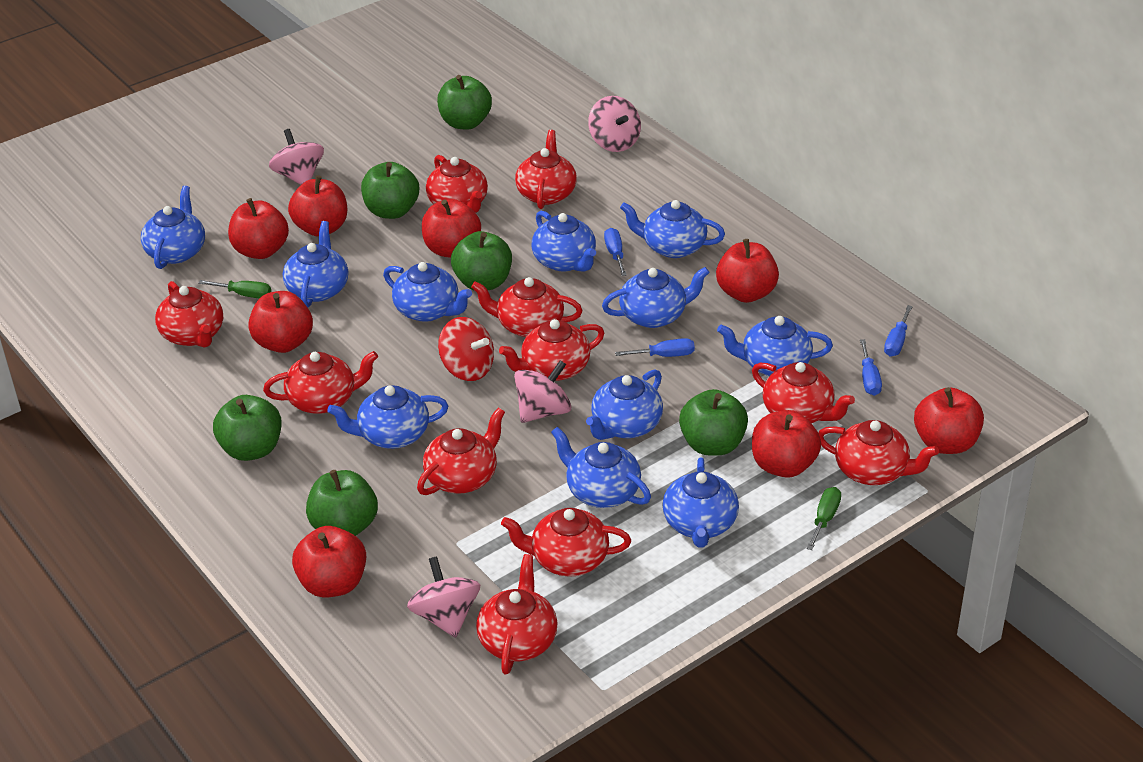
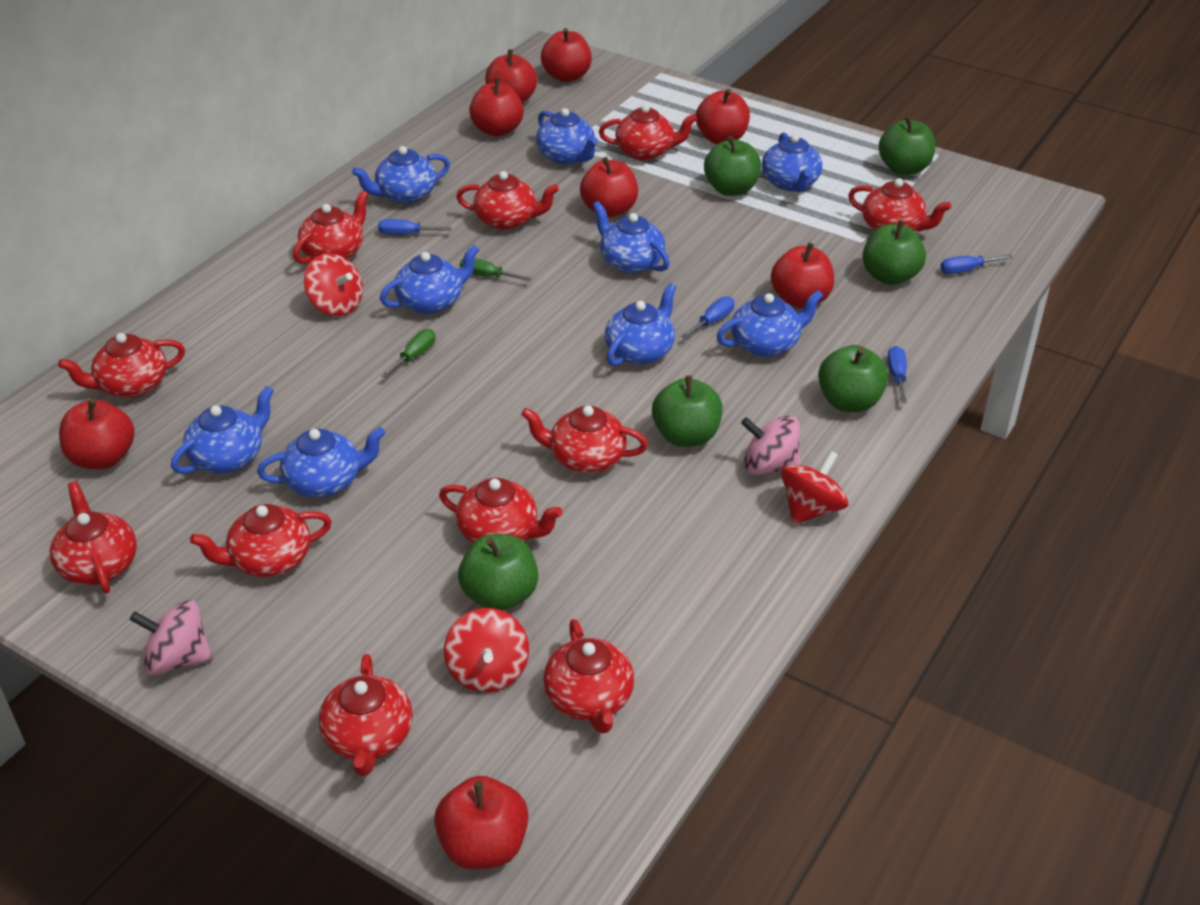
blue teapot: [141,186,205,269] [283,221,348,308] [327,385,448,449] [383,262,472,322] [532,211,596,272] [551,427,651,508] [586,369,663,440] [602,267,710,328] [620,200,725,258] [662,457,739,548] [717,316,833,376] = 11 -> [171,386,274,474] [257,427,385,497] [352,146,450,204] [380,245,480,314] [536,108,598,164] [593,201,670,273] [605,283,677,366] [717,290,823,357] [762,132,822,192] = 9
pink spinning top: [269,129,324,185] [407,556,480,638] [514,360,572,423] [588,96,641,152] = 4 -> [130,600,213,675] [741,415,801,475] = 2
red spinning top: [438,317,494,381] = 1 -> [304,253,363,316] [444,608,529,692] [781,451,849,525] = 3

